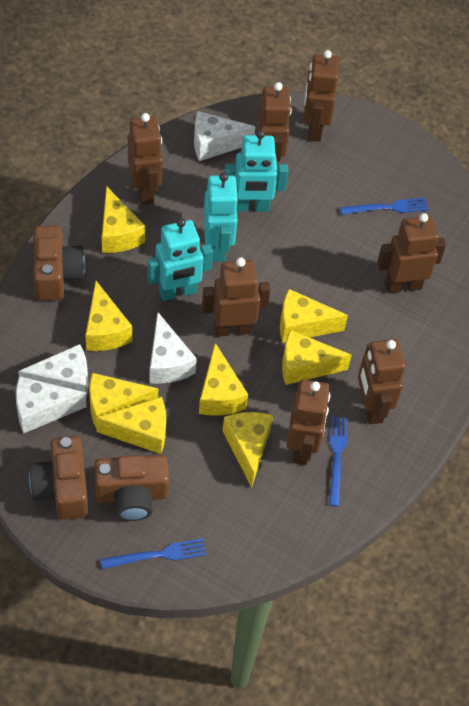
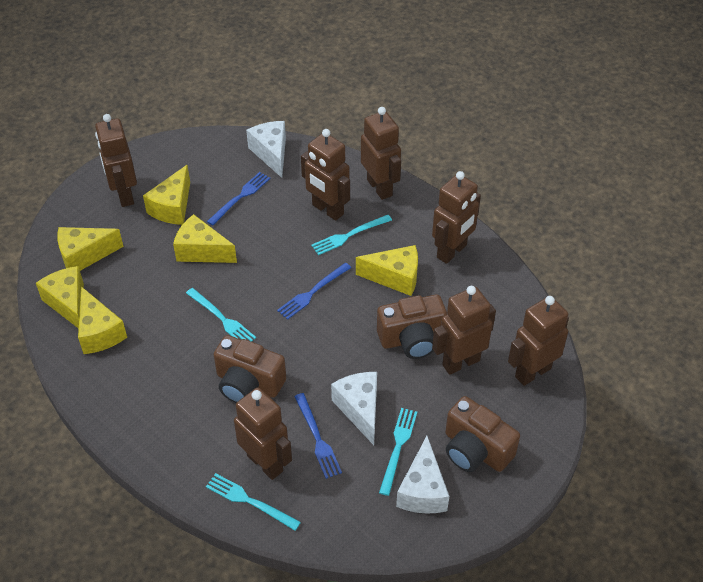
turquoise fork: none = 0 -> [186,288,256,342] [206,473,301,531] [311,215,392,255] [379,408,417,496] = 4
turquoise robot: [147,218,213,301] [203,172,239,262] [225,130,289,212] = 3 -> none = 0
white cheese: [16,376,86,434] [18,344,88,398] [149,312,197,384] [194,111,255,161] = 4 -> [246,121,286,178] [331,372,377,445] [396,436,449,514] = 3
yellow cheese: [85,281,132,351] [89,373,158,430] [96,397,166,454] [102,186,145,253] [199,343,248,416] [223,412,273,488] [280,289,348,343] [282,330,352,385] = 8 -> [36,266,84,329] [57,227,124,271] [78,286,127,354] [143,165,190,225] [173,214,237,263] [356,245,418,296] = 6

